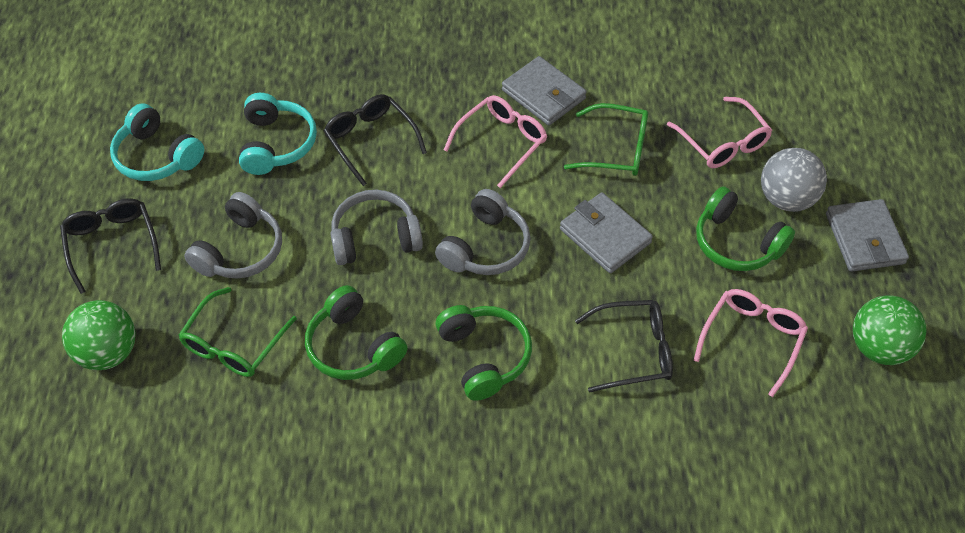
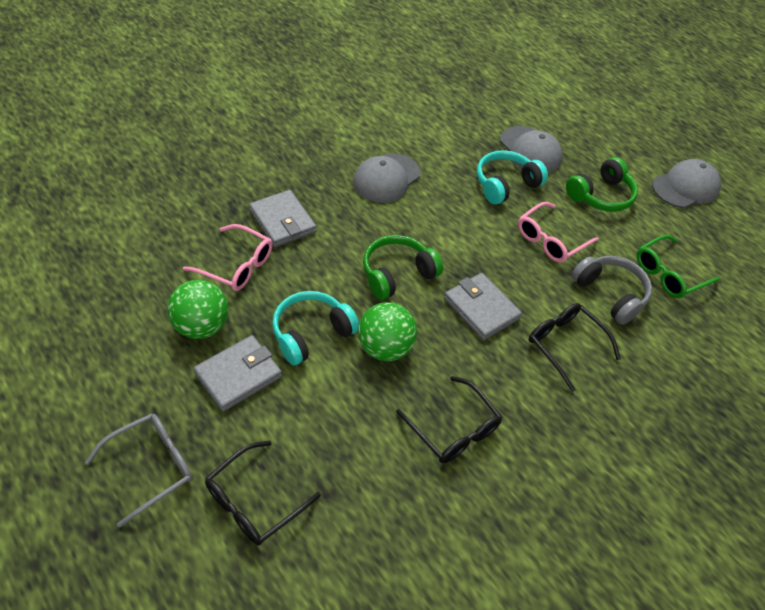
green glasses: [178,287,297,377] [564,103,648,176] = 2 -> [637,235,720,298] = 1
green headphones: [305,285,408,380] [436,305,532,401] [696,186,795,271] = 3 -> [363,235,443,300] [566,157,638,212] = 2
grey ball: [761,148,827,212] = 1 -> none = 0
grey cap: none = 0 -> [353,153,421,203] [500,126,562,173] [652,159,721,208] = 3
grey glasses: none = 0 -> [84,413,193,527] = 1
grey headphones: [184,192,282,279] [330,190,423,265] [435,189,531,275] = 3 -> [571,256,652,325] = 1
pink glasses: [444,95,547,188] [667,97,772,168] [693,289,808,397] = 3 -> [183,224,273,291] [518,202,599,262] = 2

